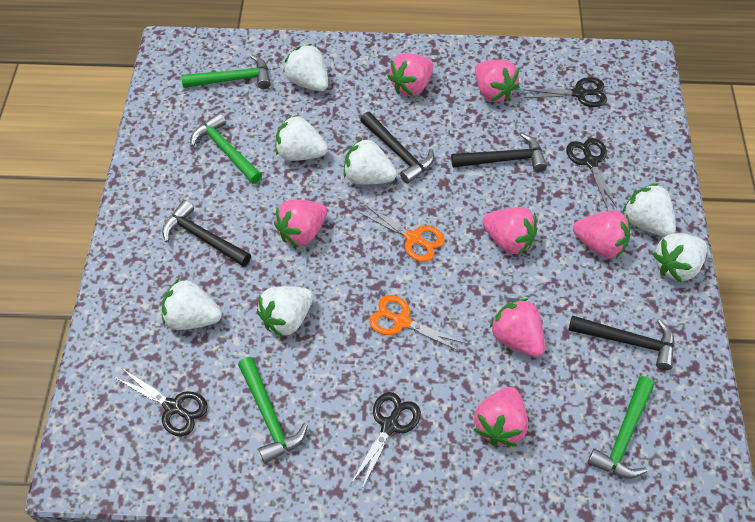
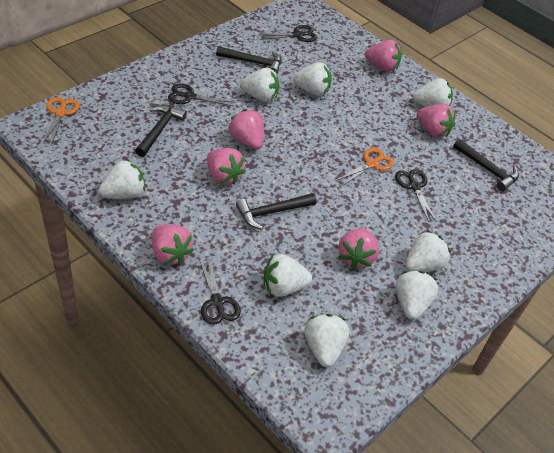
green hammer: [181,55,271,89] [190,113,262,184] [238,357,308,464] [587,376,655,479] = 4 -> none = 0
pink strawberry: [274,200,327,247] [387,53,434,96] [473,387,528,446] [475,60,519,102] [482,207,537,256] [490,298,545,358] [573,210,630,258] = 7 -> [152,224,194,265] [207,148,246,185] [228,109,264,150] [338,228,379,269] [365,40,401,72] [417,104,456,138] = 6
white strawberry: [162,279,222,330] [257,286,313,338] [275,115,328,161] [283,44,328,91] [344,138,397,184] [622,183,676,237] [652,233,707,282] = 7 -> [99,159,145,199] [240,68,279,102] [264,254,312,297] [293,62,332,96] [305,314,349,367] [395,271,438,320] [405,230,451,272] [413,78,453,107] = 8

